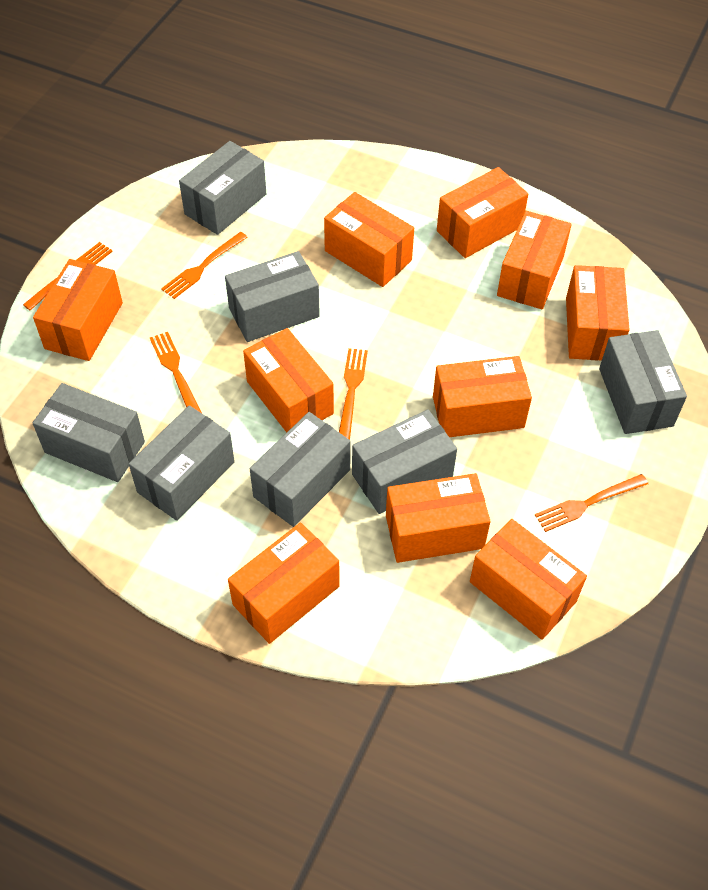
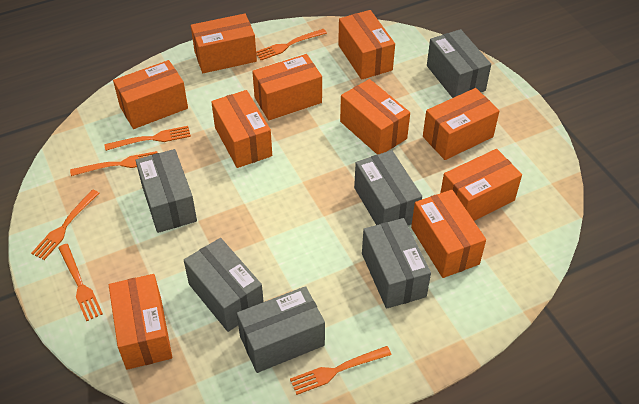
grey box: [32,383,145,482] [129,405,235,521] [179,141,266,235] [225,251,320,342] [250,412,351,527] [352,409,457,514] [599,330,687,434] = 7 -> [135,149,197,233] [184,238,264,332] [237,286,325,373] [354,150,422,225] [362,218,431,309] [427,29,491,98] = 6
orange fork: [23,242,113,310] [150,332,202,413] [161,232,248,299] [339,348,368,440] [535,474,648,532] = 5 -> [31,189,99,260] [58,244,103,321] [70,151,157,176] [104,126,191,151] [256,29,327,60] [290,346,392,395] = 6

